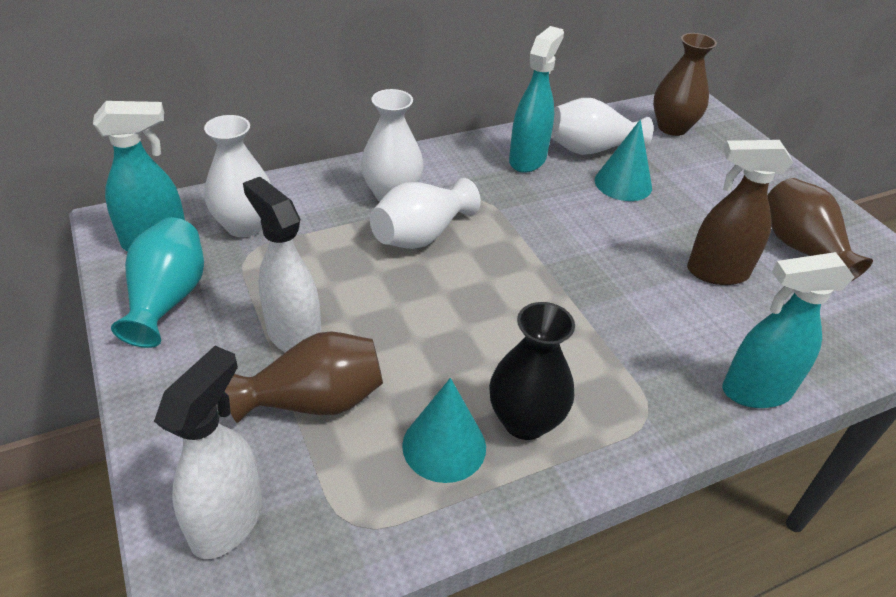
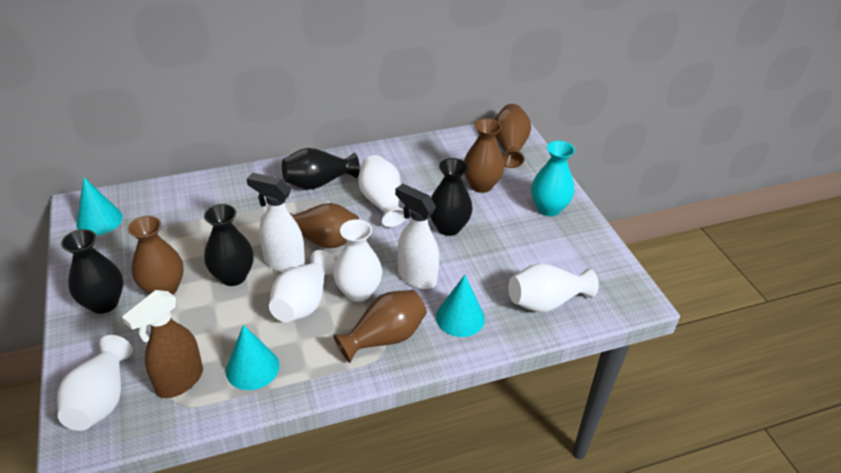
black vase: [489,302,575,440] = 1 -> [61,229,123,314] [204,204,254,286] [282,148,360,190] [430,158,473,236] = 4
brown vase: [225,331,383,423] [653,33,717,136] [768,178,873,281] = 3 -> [128,216,184,295] [289,203,359,248] [333,290,427,363] [464,118,504,193] [495,104,531,168] = 5
turquoise cone: [402,378,486,483] [595,120,652,201] = 2 -> [76,177,123,235] [226,325,279,390] [436,275,485,337] = 3
turquoise spray bottle: [93,101,185,251] [509,26,564,173] [722,252,855,408] = 3 -> none = 0
white vase: [204,115,271,237] [361,89,423,202] [370,178,481,249] [551,98,653,155] = 4 -> [57,335,133,431] [269,250,335,322] [333,219,382,302] [358,155,407,227] [508,263,599,312] = 5

